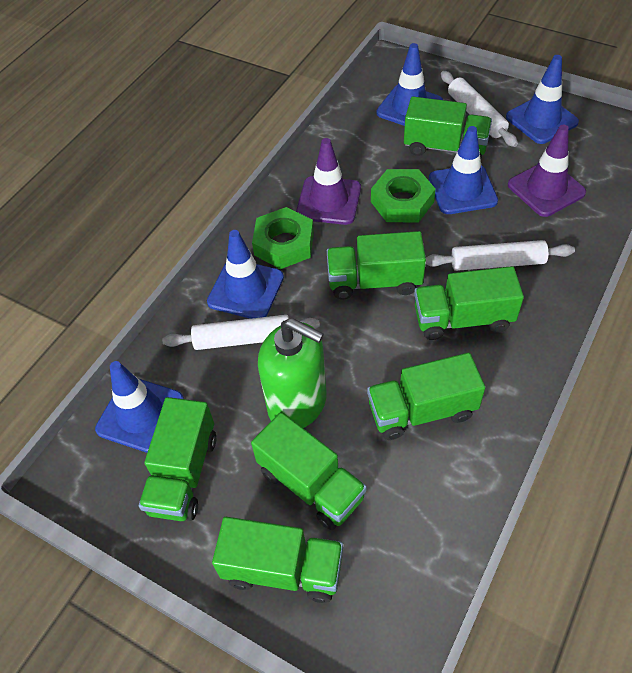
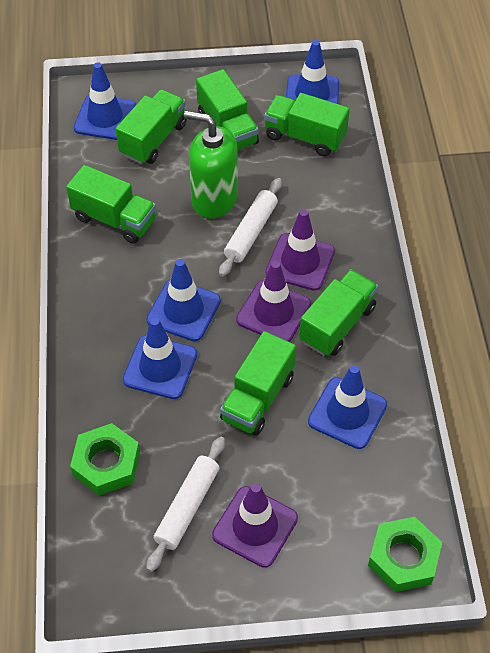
green truck: [139,397,216,521] [212,517,343,603] [251,412,367,530] [327,231,426,300] [367,353,485,440] [404,97,492,158] [414,266,524,340] = 7 -> [66,165,156,243] [116,89,187,164] [196,69,259,150] [220,331,296,436] [264,93,350,156] [299,269,378,356] = 6
purple traffic cone: [296,138,361,225] [508,125,586,217] = 2 -> [212,483,298,568] [236,261,311,342] [266,209,335,291] = 3
white rolling pin: [162,315,320,350] [426,240,575,271] [441,71,518,147] = 3 -> [146,437,225,572] [219,178,282,277] = 2

